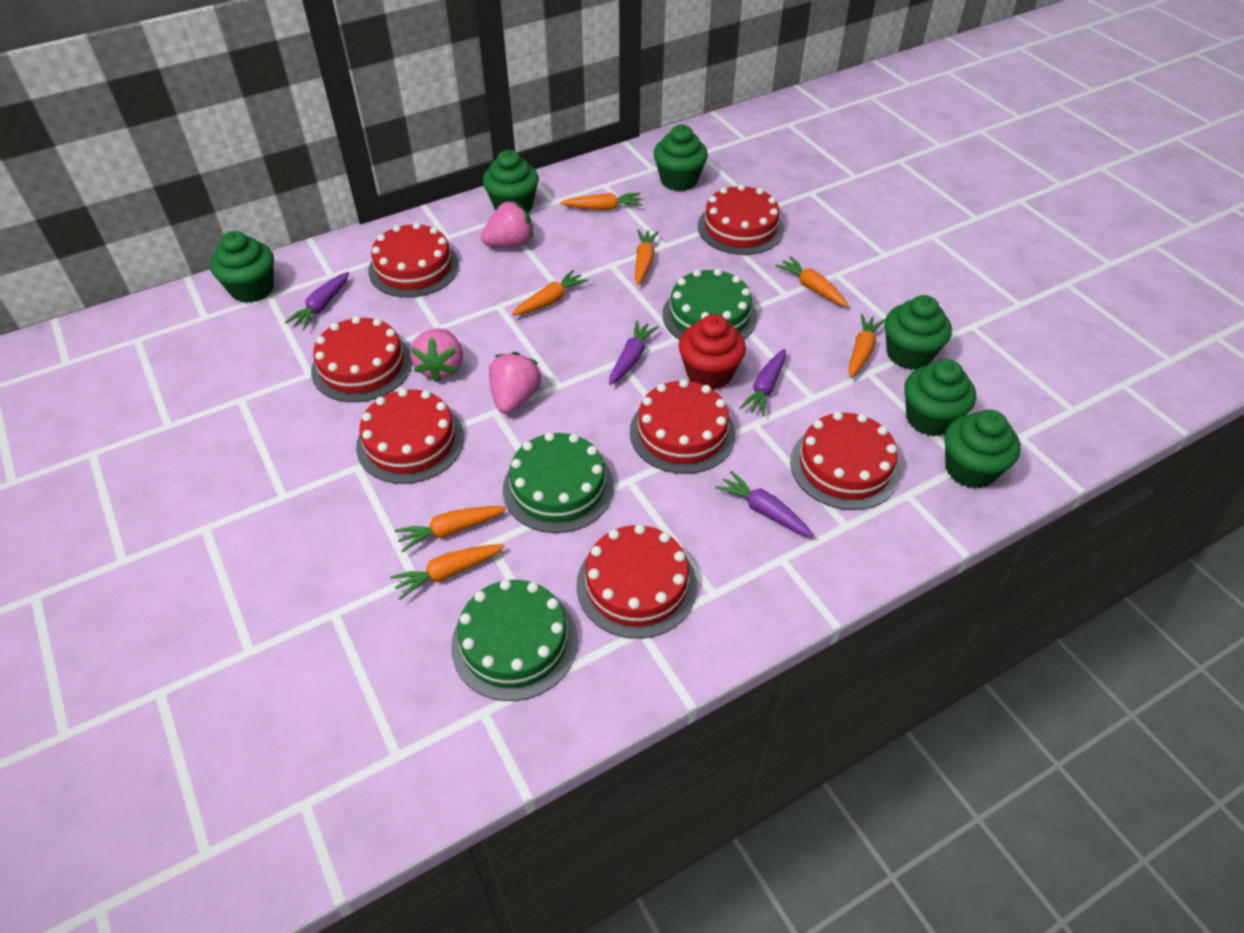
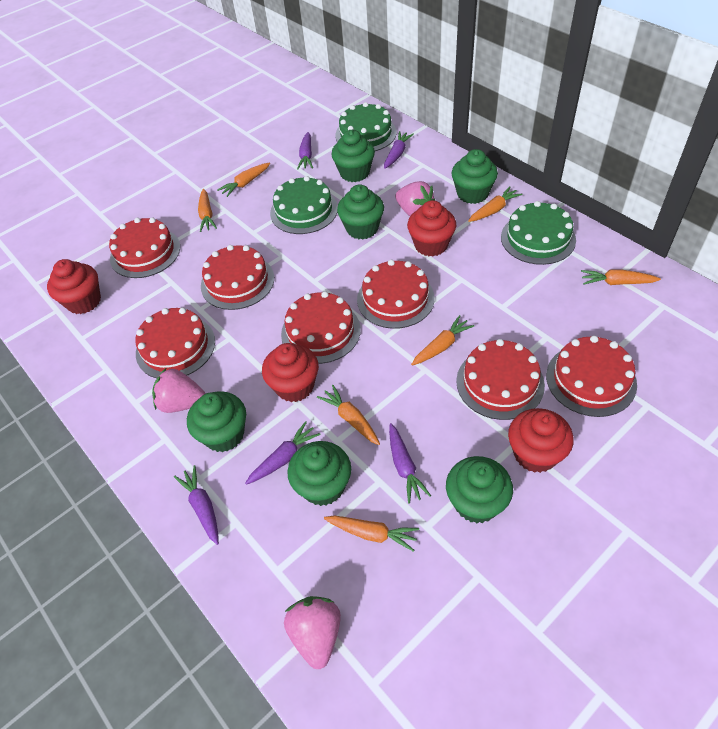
purple carrot: [285,272,349,330] [609,320,659,385] [715,471,814,537] [740,349,786,416] = 4 -> [174,465,219,545] [245,421,321,485] [297,132,313,169] [384,131,414,169] [389,423,431,504] = 5
red cupcake: [679,314,746,390] = 1 -> [47,259,101,314] [262,343,319,402] [407,200,456,257] [508,408,573,473] = 4

